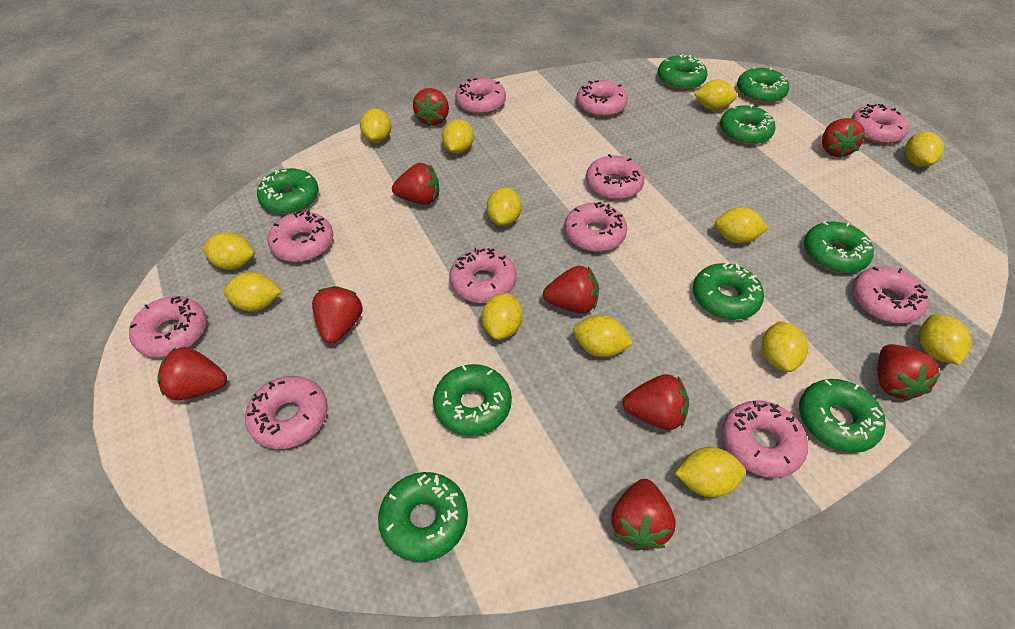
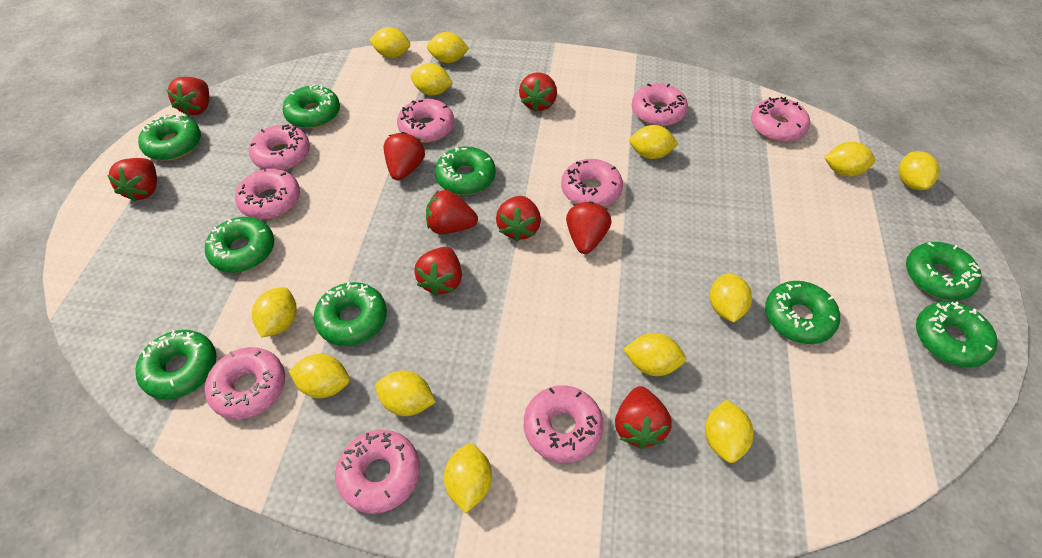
pink donut: [129,296,207,357] [245,376,328,449] [268,211,333,262] [450,248,517,303] [455,78,506,114] [564,202,627,252] [576,80,628,117] [586,154,645,200] [722,400,808,478] [851,104,909,144] [852,266,929,324] = 11 -> [205,347,285,420] [235,168,300,219] [249,124,310,171] [335,430,420,514] [397,99,454,143] [524,385,604,463] [561,159,623,207] [632,83,688,126] [751,97,810,142] = 9

